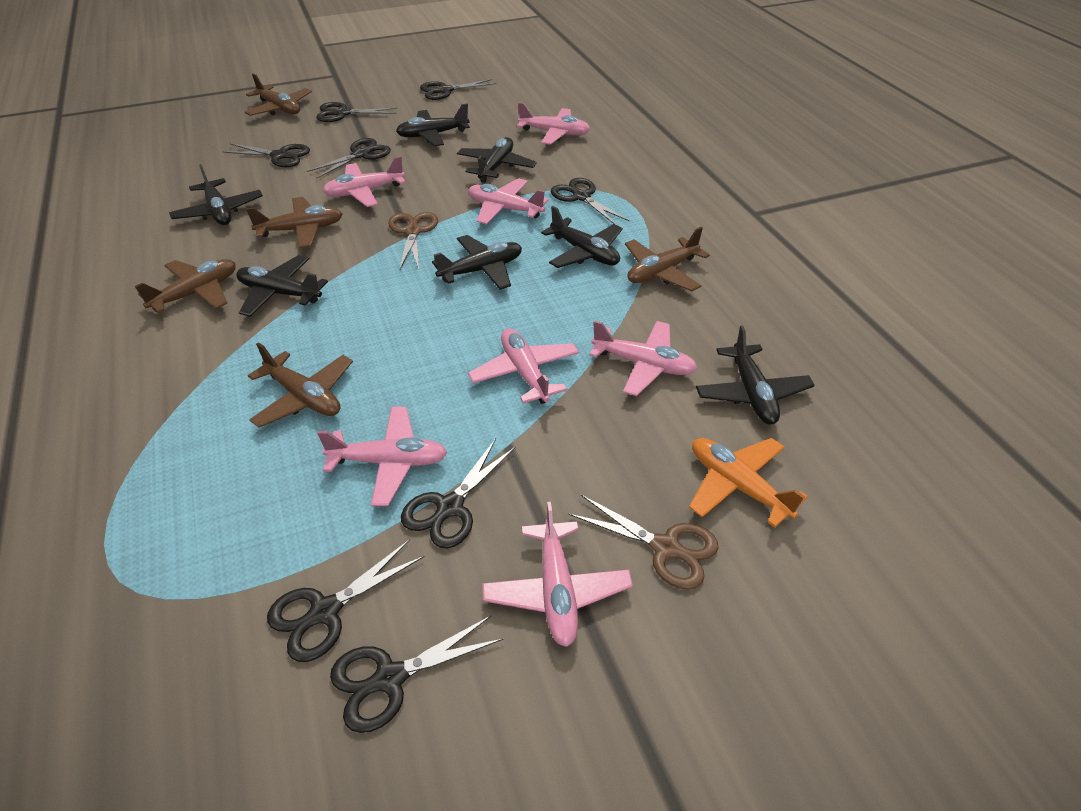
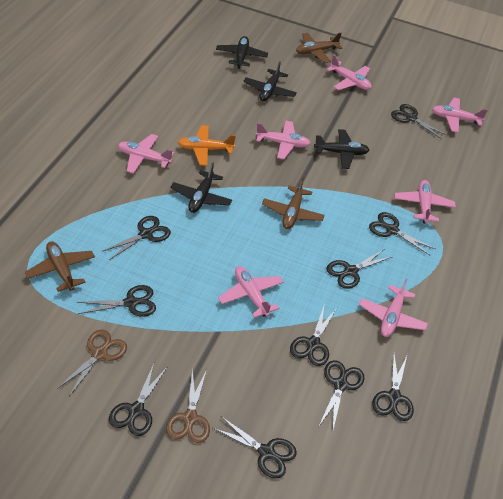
black plane: [169,164,263,225] [236,255,328,317] [396,103,470,146] [432,235,522,290] [457,137,537,183] [541,206,623,268] [696,325,815,425] = 7 -> [170,162,232,213] [216,36,268,69] [243,61,297,101] [314,129,369,169] = 4
black scissors: [222,143,310,167] [267,540,425,662] [307,138,391,178] [316,102,398,122] [330,616,504,733] [401,438,516,548] [420,79,496,100] [551,178,630,224] = 8 -> [77,285,156,317] [103,216,171,260] [109,364,167,436] [213,416,297,479] [290,303,337,366] [319,360,364,429] [326,249,391,289] [369,212,435,255] [372,354,414,421] [391,104,447,139] = 10
brown plane: [135,259,236,313] [245,73,312,116] [246,197,343,248] [248,342,353,428] [625,227,710,291] = 5 -> [25,241,95,292] [262,177,325,229] [296,33,342,63] = 3

